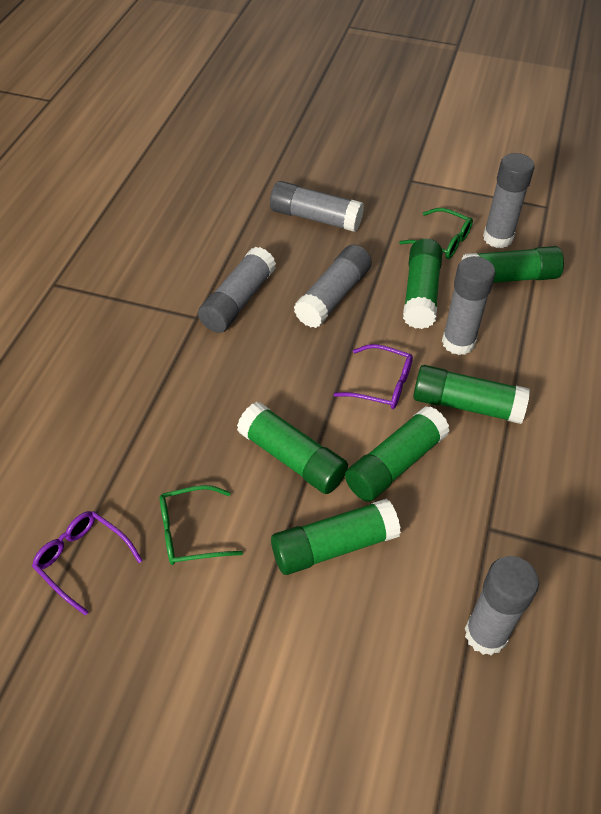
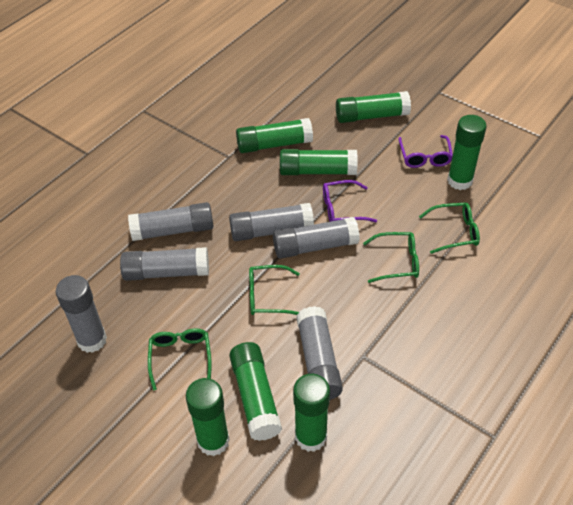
green glasses: [160,485,243,565] [399,208,473,259] = 2 -> [148,328,212,391] [249,265,300,315] [363,232,419,283] [419,203,480,254] = 4
green glue stick: [237,402,348,494] [271,498,401,575] [345,406,450,502] [403,239,442,329] [413,365,530,424] [462,246,564,283] = 6 -> [186,378,230,456] [229,342,282,441] [236,118,313,153] [280,149,358,175] [293,374,330,452] [336,91,411,123] [447,115,486,190] = 7

